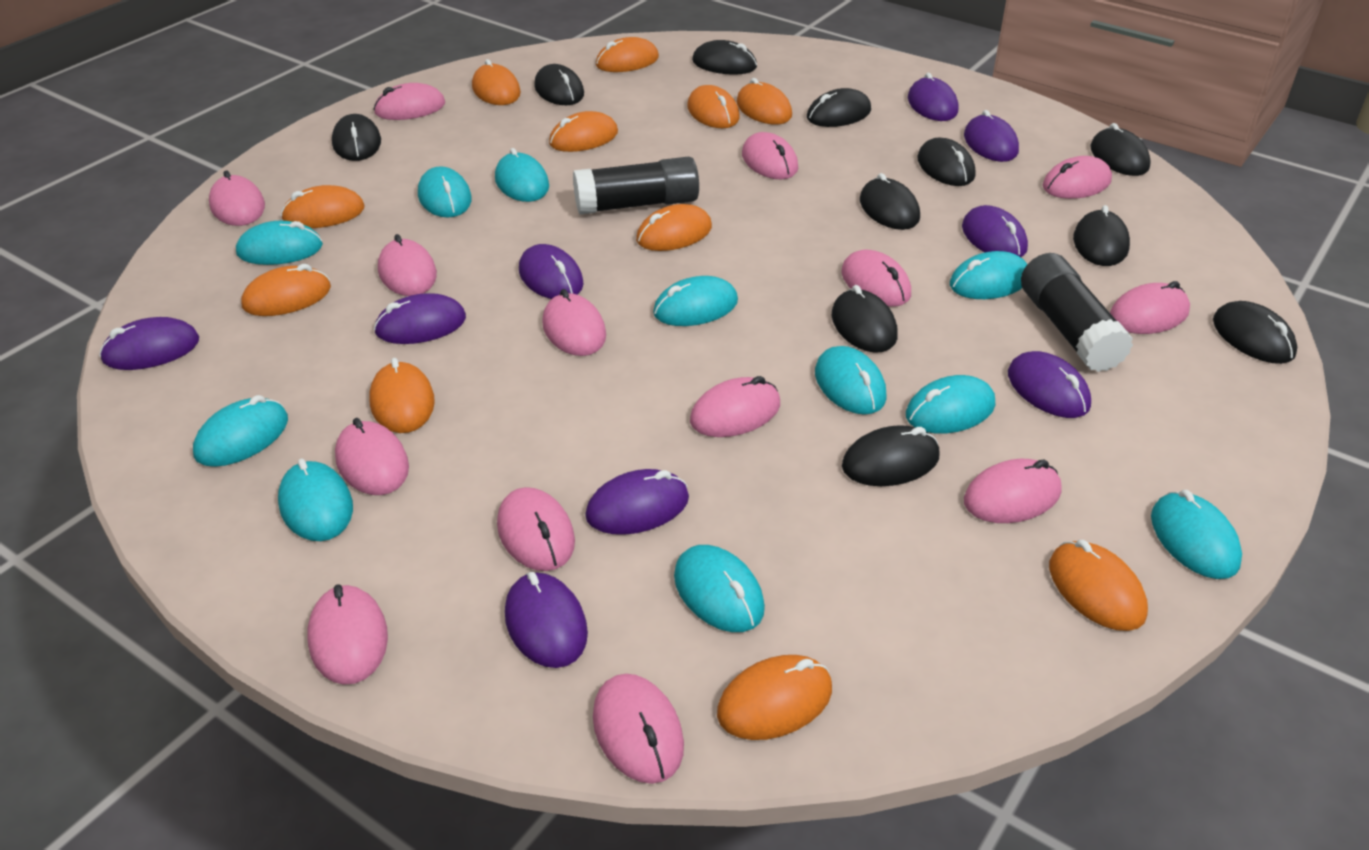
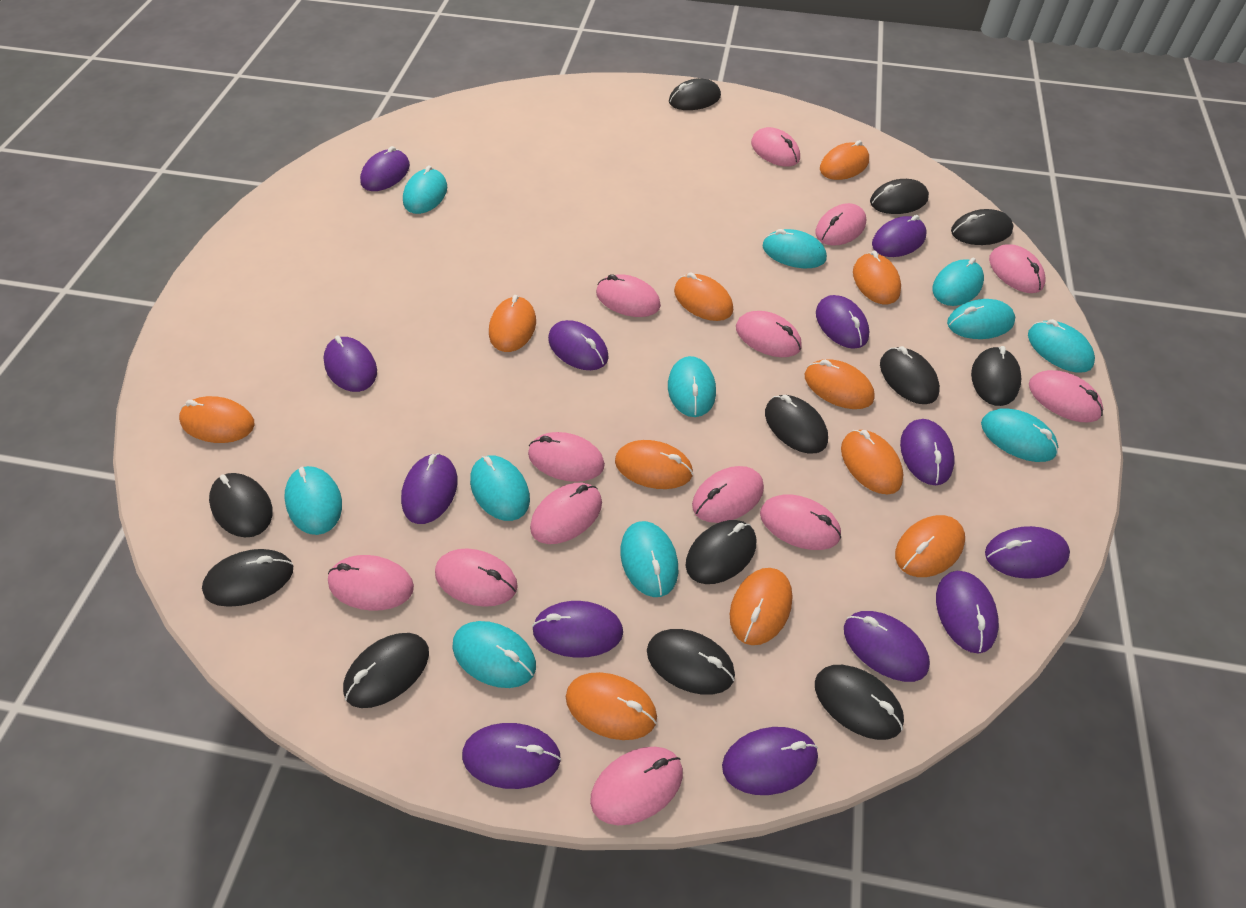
black glue stick: [573,157,699,215] [1021,253,1133,372] = 2 -> none = 0
black mouse: [332,114,381,161] [534,64,584,105] [692,40,757,75] [807,88,871,127] [832,285,898,353] [842,425,940,486] [860,173,920,230] [917,137,975,186] [1073,205,1130,266] [1090,123,1151,176] [1213,301,1297,364] = 11 -> [202,549,293,607] [209,473,272,537] [343,633,429,708] [647,629,735,695] [669,78,721,110] [686,520,756,584] [765,395,828,453] [815,665,904,740] [870,179,929,214] [880,346,940,404] [951,209,1013,245] [971,346,1021,406] = 12
pink mouse: [209,170,265,226] [307,584,388,685] [335,418,409,495] [373,83,445,120] [378,234,437,296] [497,487,575,571] [542,289,606,356] [593,674,684,784] [690,376,780,437] [742,132,798,180] [841,250,911,307] [964,459,1062,523] [1043,156,1112,199] [1110,281,1190,334] = 14 -> [328,555,414,611] [435,549,518,607] [528,432,605,482] [530,483,602,544] [590,747,683,825] [596,274,661,317] [692,466,764,523] [736,311,802,357] [751,127,800,167] [760,494,841,550] [815,203,866,246] [989,244,1045,293] [1029,370,1103,422] = 13
purple mouse: [99,317,199,370] [374,293,466,344] [505,572,588,668] [519,244,583,299] [585,469,689,535] [908,73,958,121] [962,205,1028,257] [964,110,1019,162] [1008,351,1091,418] = 9 -> [323,335,377,392] [360,146,410,191] [401,453,457,524] [462,723,561,789] [532,601,623,658] [548,320,609,370] [722,727,818,795] [816,295,869,349] [844,611,930,682] [872,215,927,257] [900,419,955,485] [936,571,999,654] [985,526,1070,579] = 13

